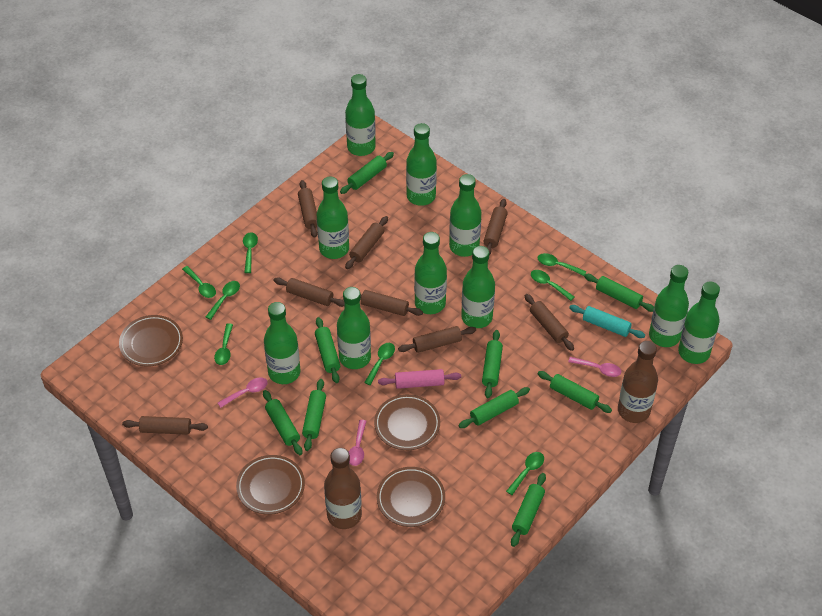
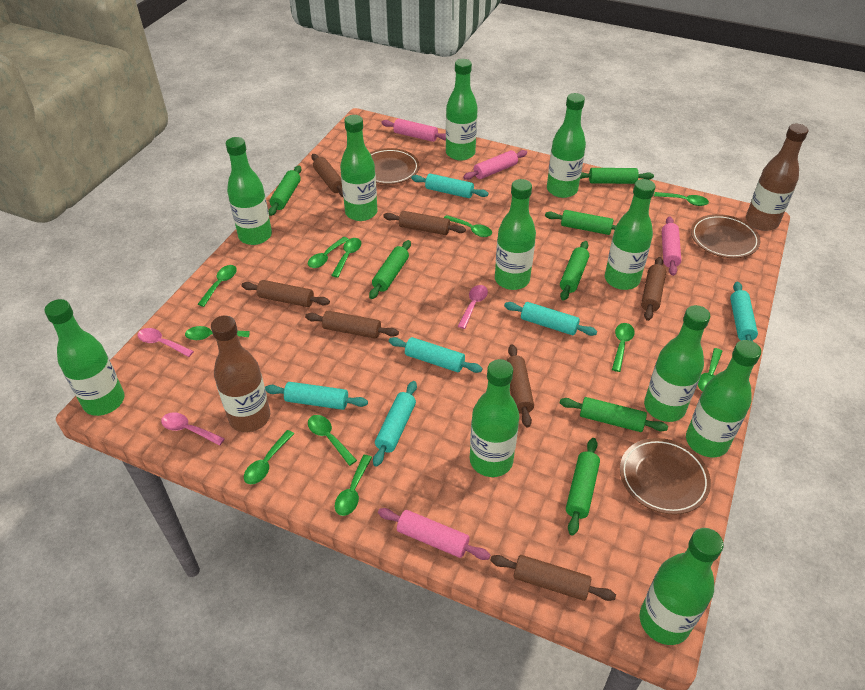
brown plate: [119,315,183,367] [236,455,305,515] [374,394,440,450] [377,467,445,527] = 4 -> [370,148,419,184] [620,438,711,515] [691,214,760,258] = 3
brown rolling pin: [122,416,208,435] [273,277,345,307] [298,180,318,238] [345,216,388,269] [360,290,423,316] [398,326,476,353] [483,199,508,255] [525,294,574,351] = 8 -> [241,280,330,307] [305,311,399,339] [311,154,343,197] [383,211,466,235] [490,555,616,601] [506,344,534,427] [641,257,666,321] = 7
green bottle: [264,302,300,384] [317,177,349,259] [337,287,371,369] [345,74,376,156] [406,123,437,206] [414,232,447,314] [449,174,481,257] [461,246,495,328] [649,265,689,347] [678,281,720,364] = 10 -> [45,299,124,416] [226,137,272,245] [340,115,377,221] [446,59,478,161] [470,359,519,477] [495,179,536,290] [547,93,586,198] [605,179,655,290] [640,528,723,645] [644,305,710,422] [686,340,761,457] = 11
green rolling pin: [263,390,302,455] [302,379,326,451] [315,317,340,383] [340,152,394,194] [458,387,530,428] [482,330,503,398] [511,473,546,547] [538,371,612,413] [584,274,654,312] = 9 -> [268,165,301,216] [369,240,411,299] [545,210,616,235] [560,241,589,301] [560,397,668,432] [566,438,600,536] [580,168,654,184] = 7
green spoon: [182,266,216,298] [206,281,240,320] [214,323,233,365] [243,232,258,273] [364,343,395,385] [506,452,544,495] [531,270,574,301] [538,253,586,276] = 8 -> [185,326,250,340] [198,265,237,307] [244,430,294,484] [308,237,349,268] [308,415,357,466] [331,238,361,278] [335,455,372,516] [444,215,492,237] [612,323,635,372] [654,192,709,206] [698,348,722,391] = 11
pink rolling pin: [378,369,461,389] = 1 -> [378,508,490,560] [381,118,446,142] [463,150,527,180] [662,217,681,276] = 4
turquoise rolling pin: [569,305,645,338] = 1 -> [265,382,368,410] [373,381,417,466] [389,337,483,373] [411,174,489,198] [504,302,597,336] [730,282,758,341] = 6

